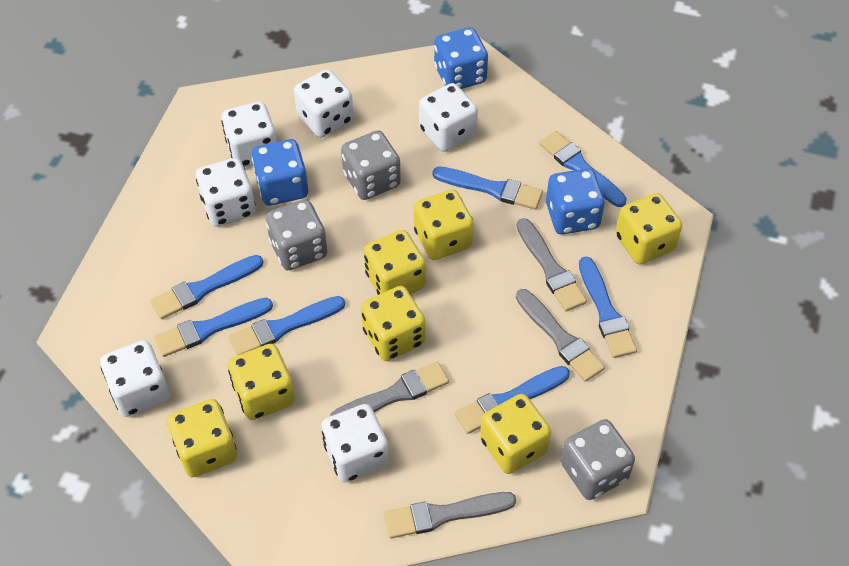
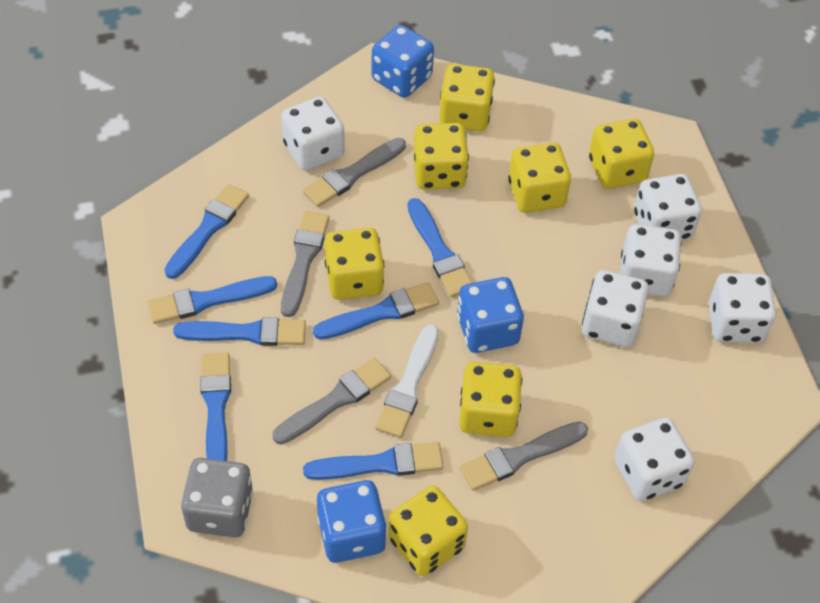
grey dice: [266,199,327,270] [341,130,401,200] [561,419,635,500] = 3 -> [181,458,253,538] = 1
white brush: none = 0 -> [375,324,439,438] = 1

